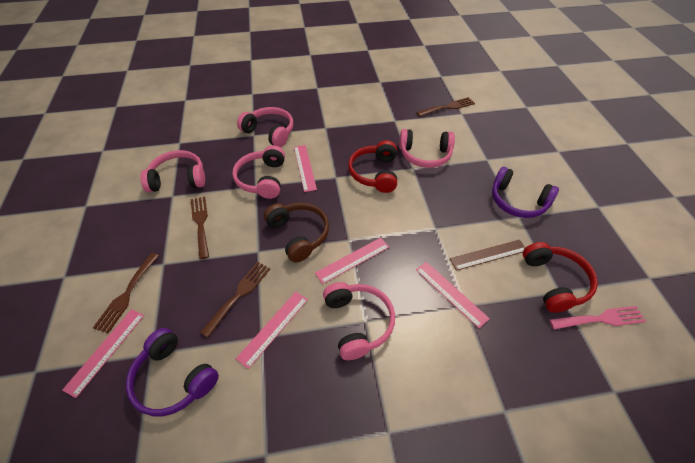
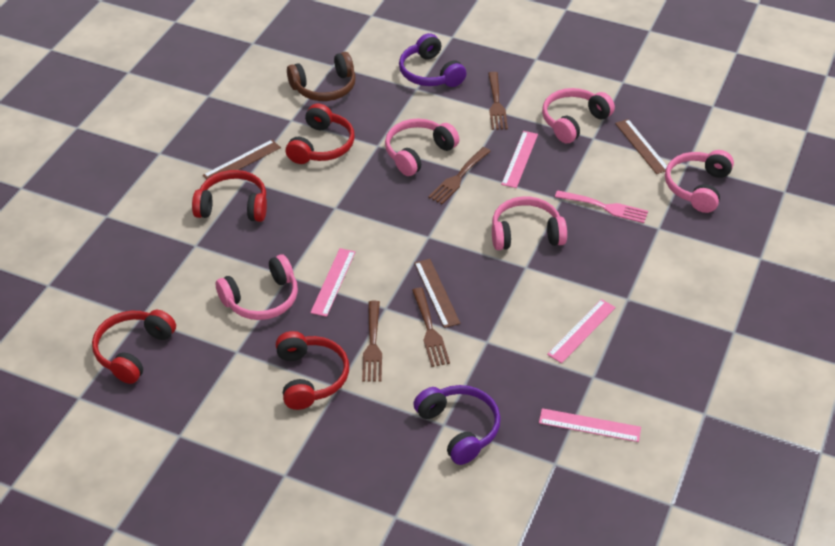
brown ruler: [450,240,525,271] = 1 -> [203,140,281,179] [414,259,460,328] [615,119,667,174] = 3
pink ruler: [62,309,144,398] [236,292,308,369] [294,145,317,192] [315,238,389,284] [416,262,490,328] = 5 -> [310,248,355,317] [501,131,538,188] [539,408,641,442] [547,299,616,363] = 4
red headphones: [348,140,397,193] [523,242,598,313] = 2 -> [92,310,176,384] [192,170,267,222] [276,331,349,410] [286,103,355,164] = 4

